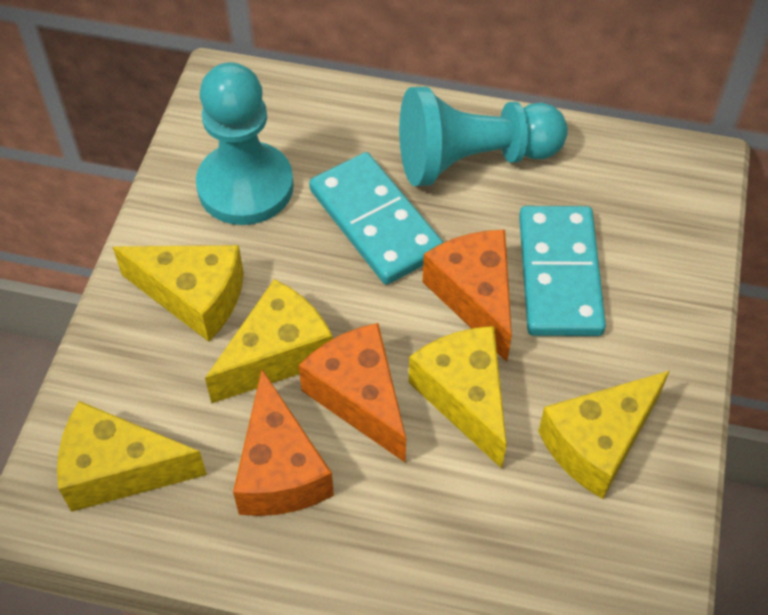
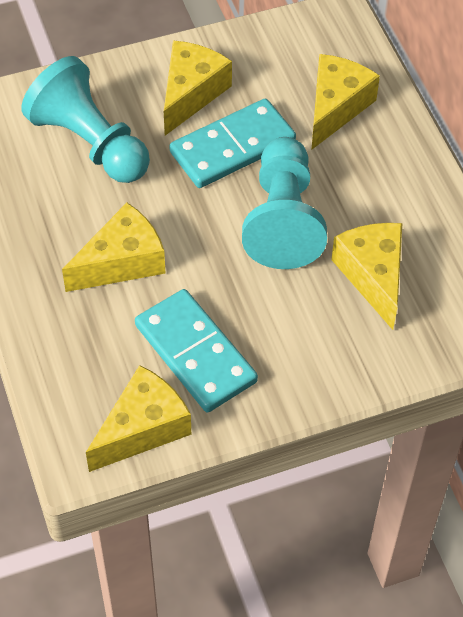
orange cheese: [233,370,334,516] [299,323,406,463] [422,230,512,362] = 3 -> none = 0

